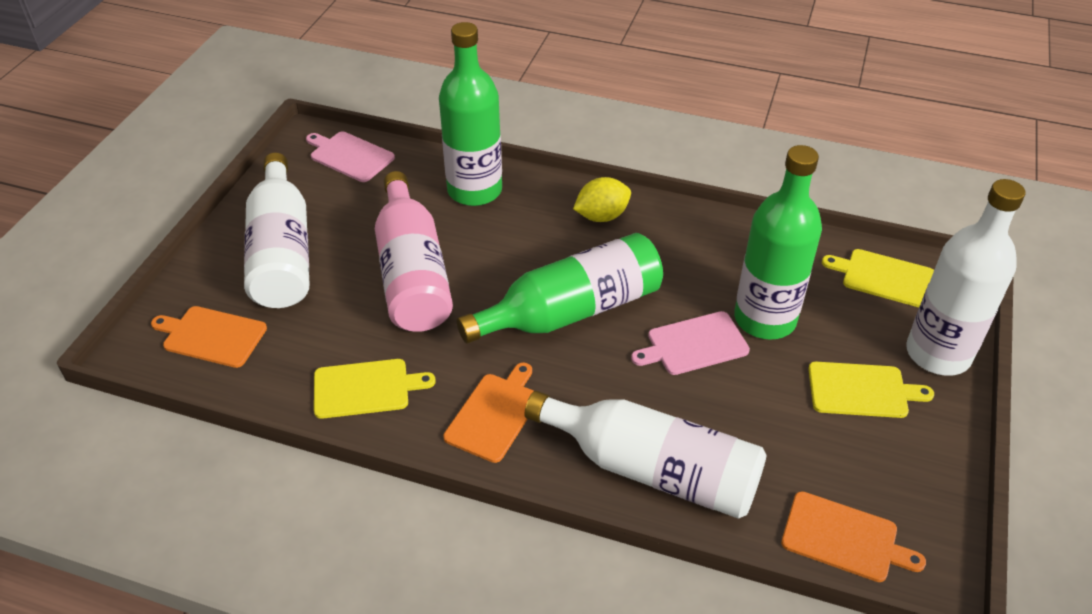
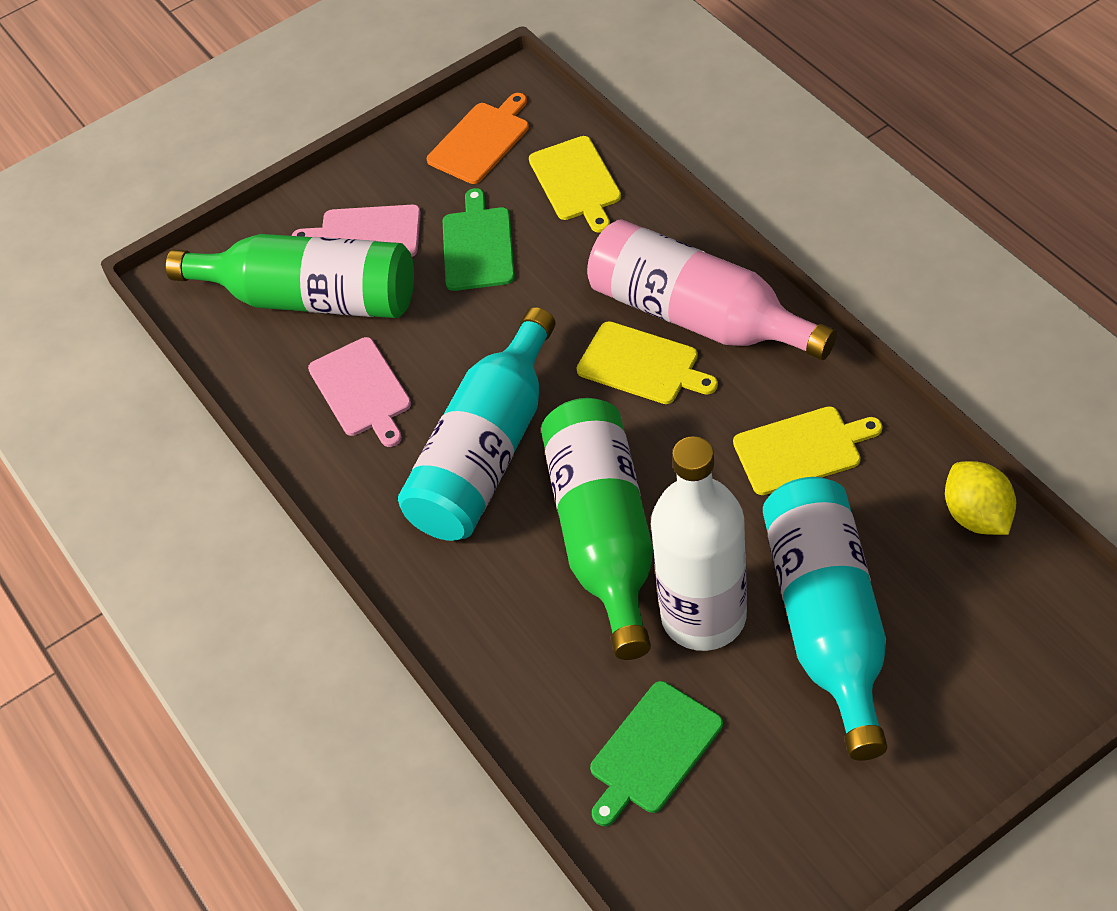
green bottle: [439,22,502,206] [457,233,663,343] [734,145,822,340] = 3 -> [166,234,414,318] [541,398,653,660] = 2
green cutting board: none = 0 -> [443,188,515,291] [590,681,723,826] = 2
orange cutting board: [151,306,267,368] [443,362,534,463] [781,491,926,582] = 3 -> [427,93,529,184] = 1
turquoise bottle: none = 0 -> [398,307,556,541] [763,477,888,761] = 2
white bottle: [244,153,309,308] [525,391,767,519] [906,179,1025,376] = 3 -> [651,436,747,651] = 1

